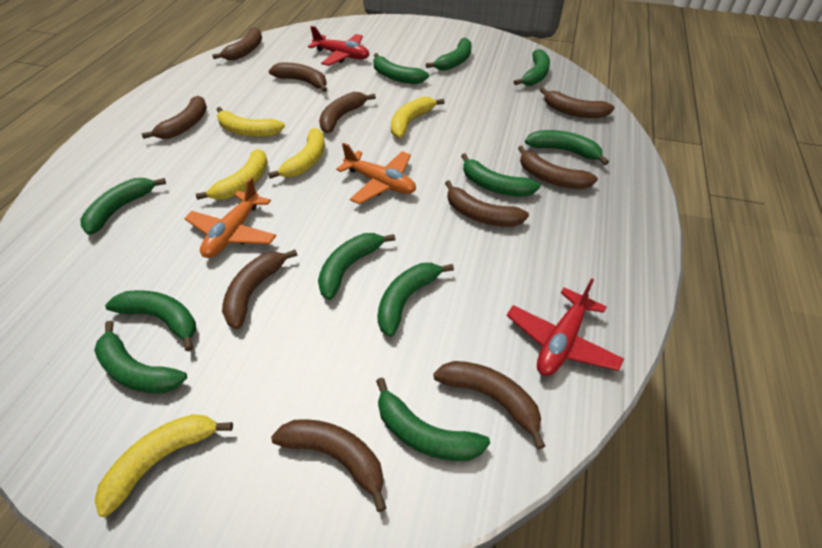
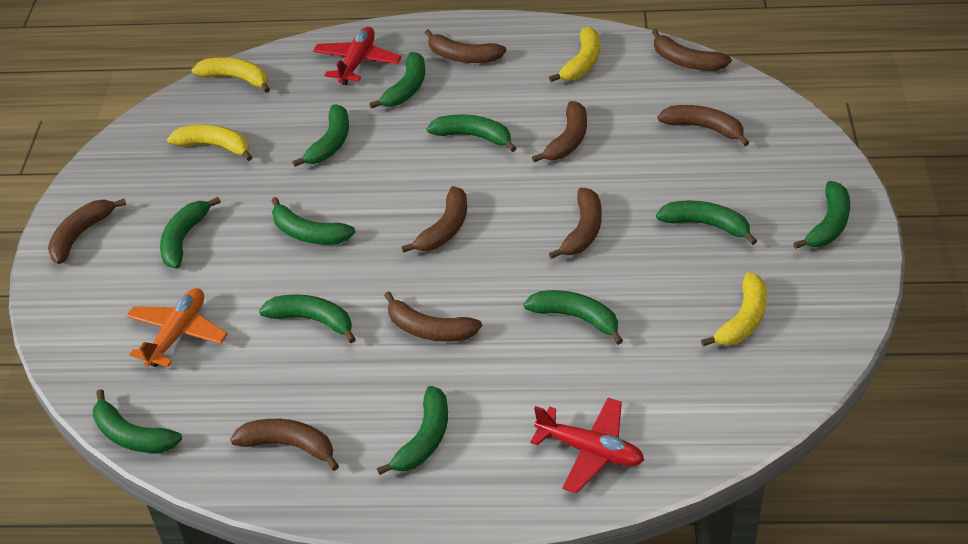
brown banana: [142,96,207,139] [212,27,262,60] [222,249,297,329] [269,63,327,92] [271,419,386,512] [319,92,376,133] [433,361,545,449] [445,180,529,227] [518,146,598,189] [540,87,614,118] = 10 -> [48,199,126,264] [230,419,339,471] [384,291,482,342] [401,186,467,253] [424,29,506,63] [532,101,587,162] [549,188,602,259] [652,29,732,71] [658,105,749,146] = 9
orange plane: [184,177,276,258] [336,143,416,204] = 2 -> [126,288,228,367] = 1
yellow banana: [95,414,233,517] [196,149,268,200] [217,107,285,137] [268,128,325,179] [391,96,445,138] = 5 -> [167,125,252,161] [192,58,270,93] [549,27,600,82] [701,272,767,347] = 4

